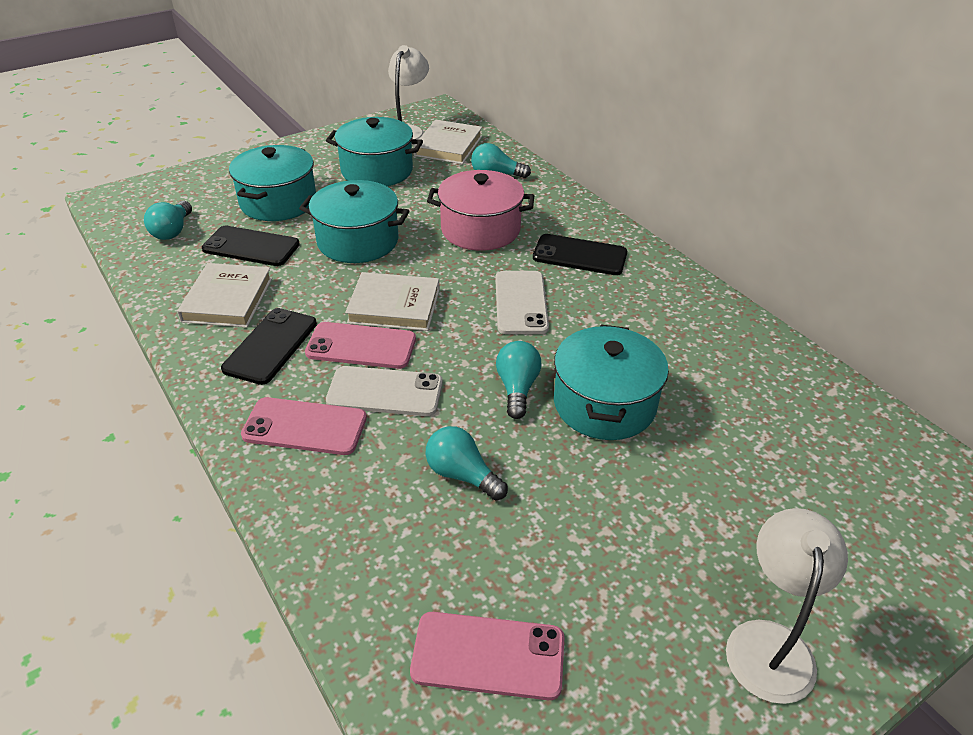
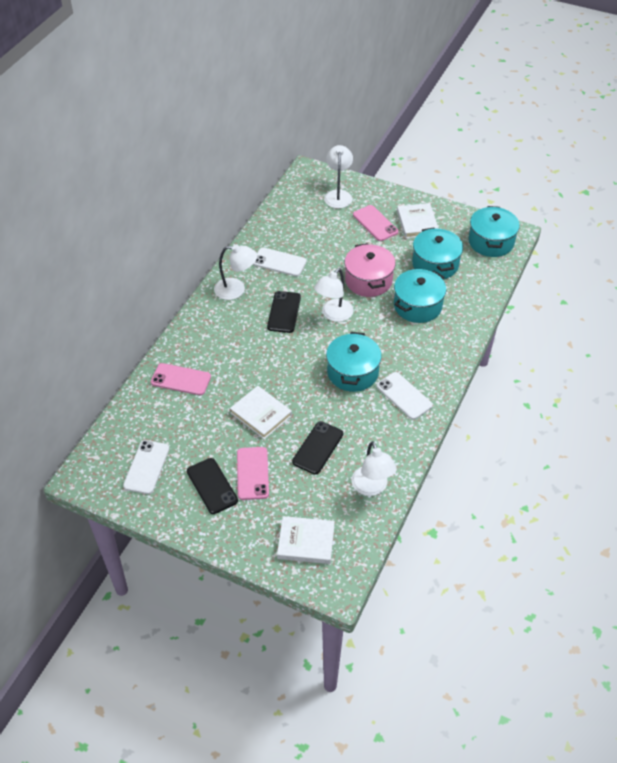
turquoise light bulb: [144,201,192,240] [425,426,508,500] [471,143,531,178] [496,341,541,419] = 4 -> none = 0
white lamp: [388,45,429,145] [726,508,848,704] = 2 -> [214,244,257,300] [314,268,354,322] [324,145,353,208] [351,441,397,496] = 4
white phone: [326,366,443,416] [495,271,549,334] = 2 -> [123,440,170,494] [253,247,307,276] [377,372,433,420] = 3

